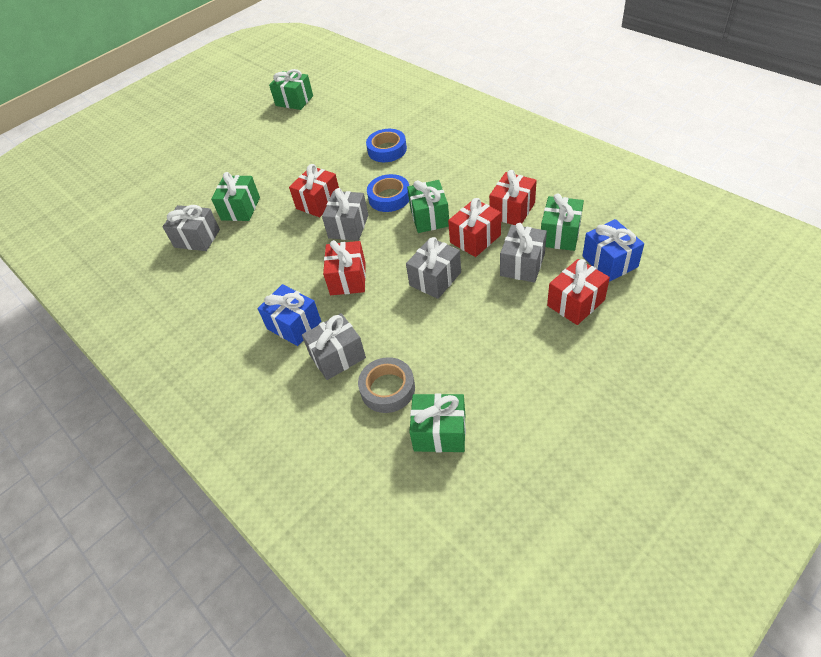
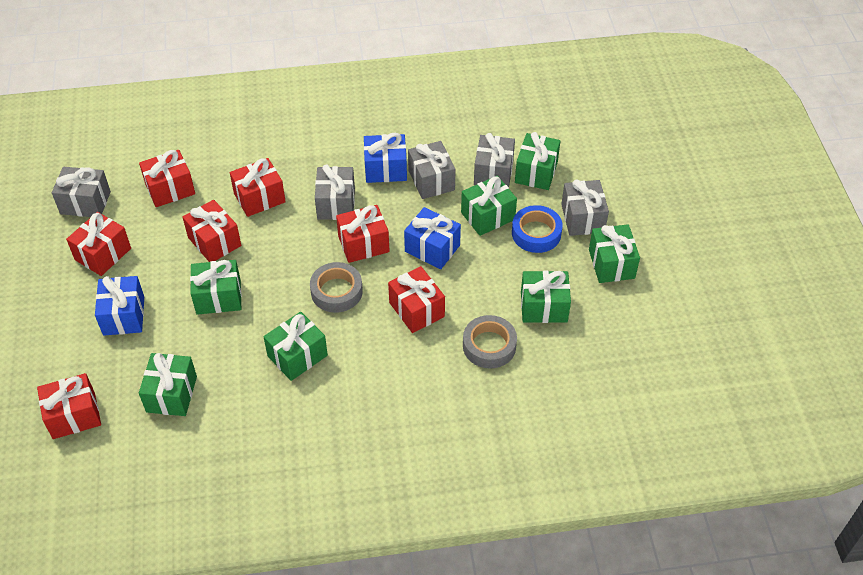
blue gift: [257,284,321,346] [582,219,644,282] = 2 -> [95,276,144,336] [364,133,407,183] [404,207,461,269] = 3
blue tape: [366,129,407,162] [367,174,409,212] = 2 -> [512,205,563,253] = 1
green gift: [211,172,260,221] [269,69,313,110] [407,180,449,233] [409,393,466,452] [541,193,584,251] = 5 -> [139,353,197,416] [190,260,242,315] [264,312,328,381] [461,176,517,236] [515,132,560,190] [521,271,571,323] [589,224,640,283] = 7
grey tape: [358,357,415,413] = 1 -> [310,262,363,313] [463,315,517,368] = 2
red gift: [289,164,339,217] [323,240,366,295] [448,198,501,257] [489,170,537,225] [547,259,610,325] = 5 -> [37,373,101,439] [66,212,131,276] [139,150,195,207] [183,200,241,262] [230,158,286,217] [336,205,390,263] [388,266,445,333] = 7

